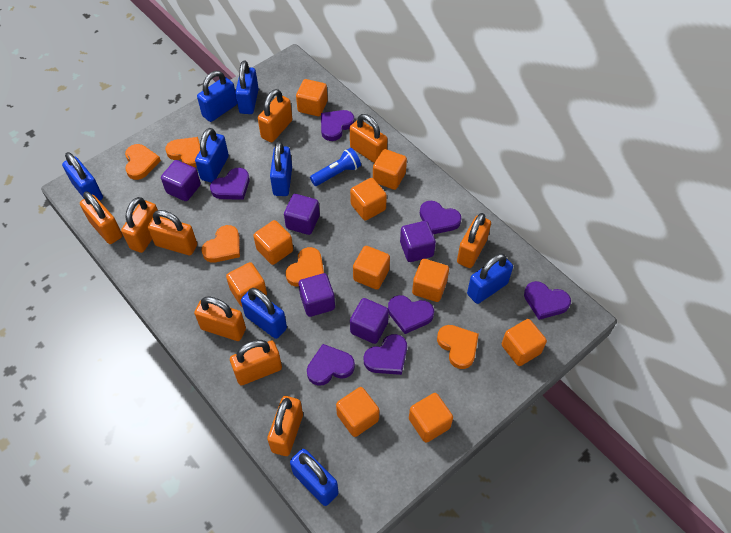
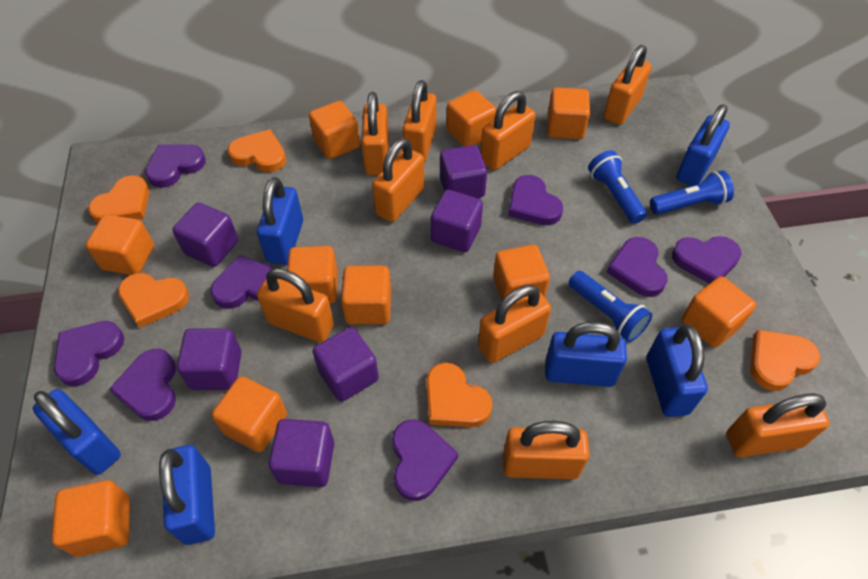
blue flashlight: [310,148,361,186] = 1 -> [569,271,652,342] [588,150,647,224] [650,171,734,215] = 3
blue padlock: [62,152,103,201] [195,128,229,183] [197,71,237,122] [235,61,259,114] [241,288,287,339] [270,141,292,196] [290,449,339,506] [467,253,513,304] = 8 -> [33,389,121,475] [159,445,215,545] [257,177,303,265] [545,322,627,387] [646,325,708,417] [677,104,730,186] = 6
purple cube: [161,160,201,201] [284,194,320,235] [299,273,335,317] [350,298,389,344] [400,221,436,262] = 5 -> [173,203,238,267] [177,328,242,390] [268,419,334,487] [313,327,379,402] [431,190,483,252] [440,145,487,198] = 6
purple heart: [210,168,250,200] [307,344,355,386] [321,110,354,141] [364,334,407,375] [388,295,434,334] [420,201,462,234] [524,281,571,320] = 7 -> [54,321,124,386] [109,349,176,421] [145,145,206,188] [210,255,274,309] [392,419,458,501] [508,175,563,225] [607,237,668,297] [672,236,742,284] = 8

